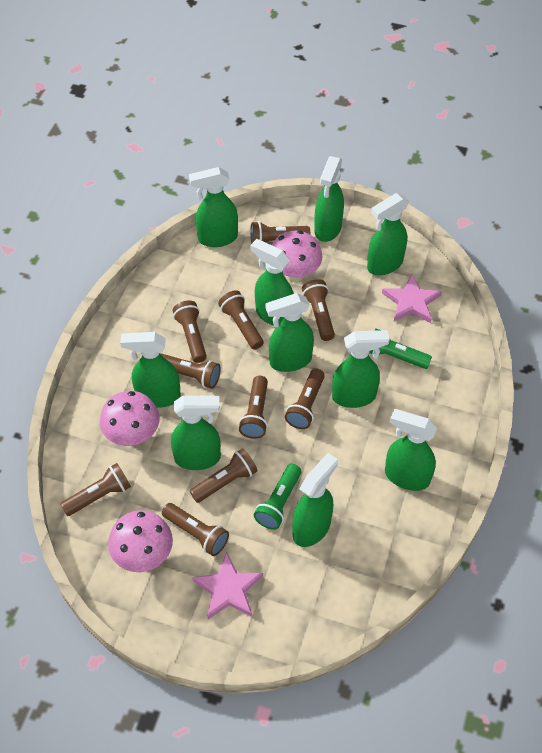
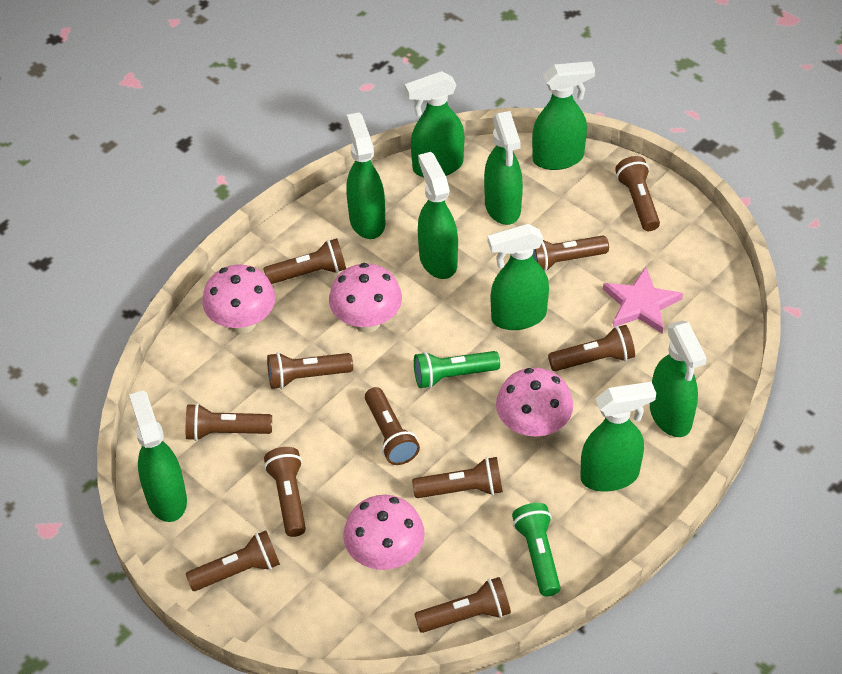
brown flashlight: [60,463,131,516] [161,354,221,389] [162,503,229,556] [172,300,207,363] [190,448,258,503] [218,290,264,350] [239,376,268,439] [251,221,310,244] [285,369,325,429] [302,279,335,341] = 10 -> [186,403,272,441] [186,530,280,591] [263,238,346,284] [264,447,306,537] [267,352,353,389] [365,387,420,465] [412,457,503,498] [415,577,511,633] [532,236,609,272] [548,325,635,371] [615,156,660,231] = 11
green spray bottle: [120,332,181,408] [171,395,221,470] [189,167,238,247] [250,239,294,326] [266,293,314,372] [292,453,338,547] [314,156,344,242] [332,330,390,408] [367,193,409,275] [385,409,437,491] = 10 -> [129,390,187,522] [347,112,385,239] [405,71,464,177] [418,152,458,279] [484,111,523,225] [488,224,549,330] [532,61,595,170] [580,382,656,492] [650,321,707,437] = 9
pink mushroom: [100,391,160,446] [108,510,173,572] [272,230,322,282] = 3 -> [202,265,276,334] [329,263,402,333] [343,495,425,570] [496,368,573,439] = 4
pink star: [192,551,263,619] [382,274,442,323] = 2 -> [603,267,683,334] = 1

